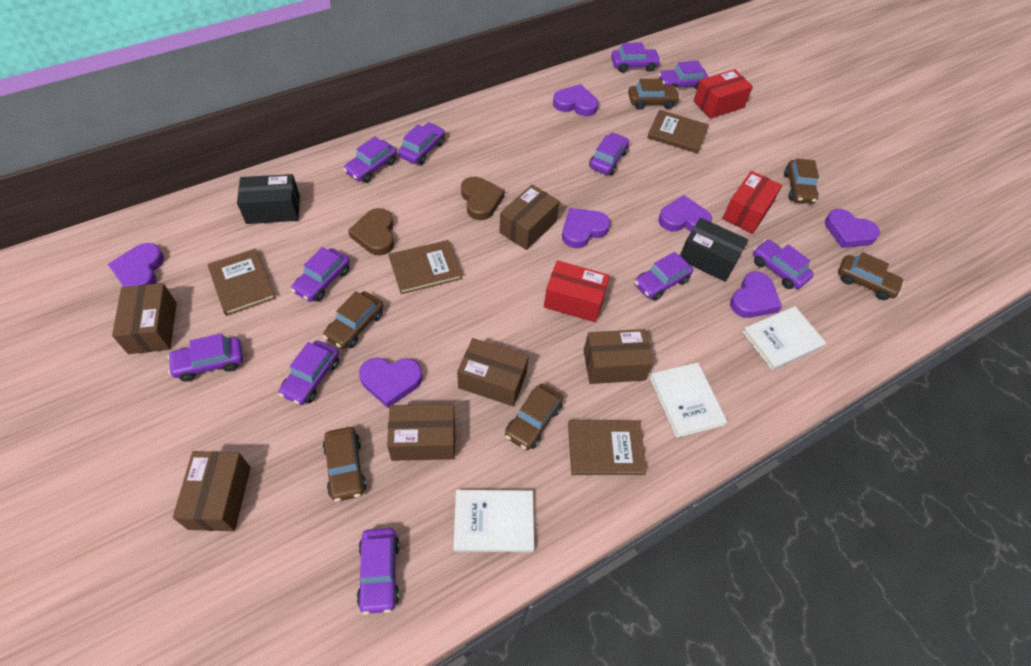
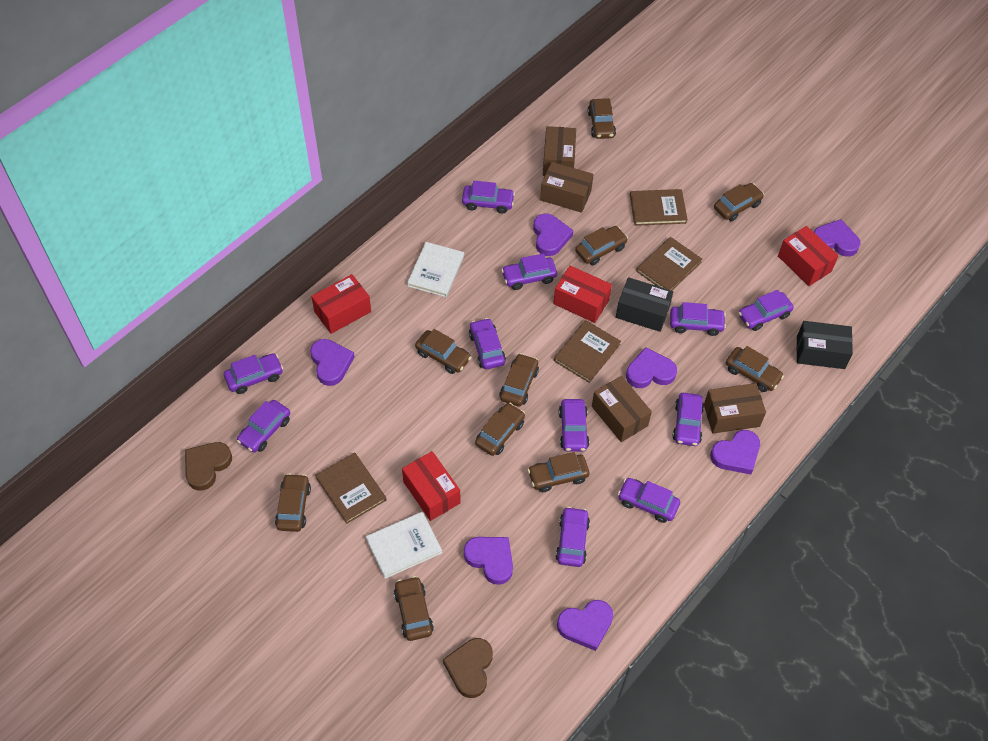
brown box: [112,283,177,354] [173,451,251,531] [387,404,455,461] [457,338,529,406] [499,184,560,250] [584,329,654,384] = 6 -> [540,162,594,213] [543,126,576,176] [592,376,652,442] [704,383,766,434] = 4
brown car: [323,291,383,349] [323,427,367,502] [505,384,563,450] [628,79,680,109] [784,159,819,204] [838,252,905,300] = 6 -> [275,473,311,532] [394,576,434,641] [415,329,471,374] [475,403,525,456] [499,353,539,407] [528,452,590,492] [575,226,628,265] [588,98,616,139] [714,183,764,221] [726,346,784,392] = 10
red box: [544,260,610,322] [694,69,753,119] [722,171,782,234] = 3 -> [311,274,371,334] [402,451,460,521] [553,265,612,323] [778,226,839,286] = 4
white book: [453,490,534,552] [650,362,727,438] [742,306,826,370] = 3 -> [366,512,442,579] [407,242,464,297] = 2

